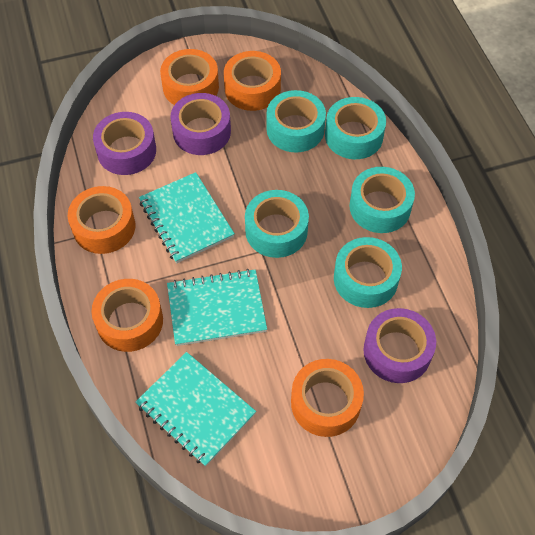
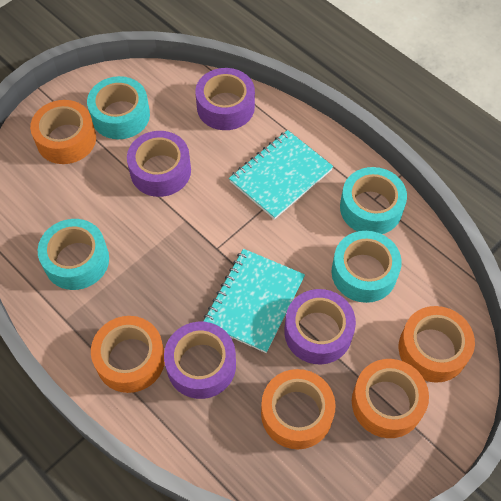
purple tape: [93,112,156,175] [170,93,231,155] [364,308,436,383] = 3 -> [127,131,191,197] [164,322,236,399] [195,68,255,130] [284,289,356,364] = 4
turquoise notebook: [135,352,256,467] [139,172,235,264] [167,269,267,346] = 3 -> [203,249,305,353] [229,130,333,220] = 2
turquoise tape: [245,190,309,258] [267,90,326,152] [325,97,386,159] [334,237,402,308] [349,167,415,233] = 5 -> [38,219,109,290] [87,76,150,139] [331,231,402,303] [340,167,407,234] = 4

